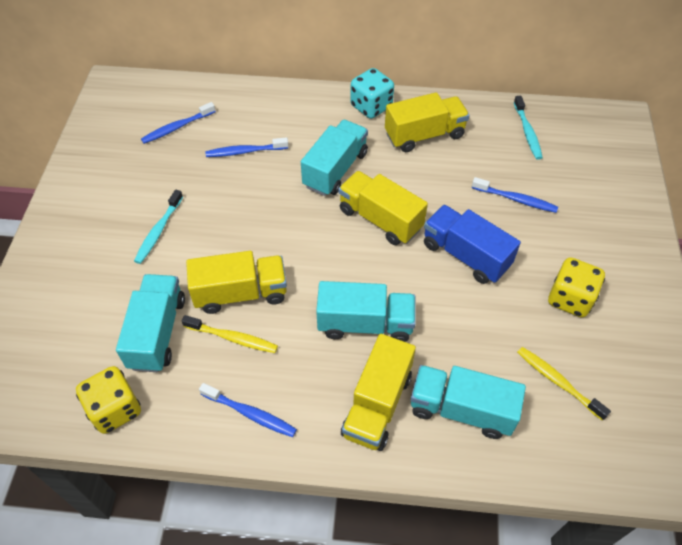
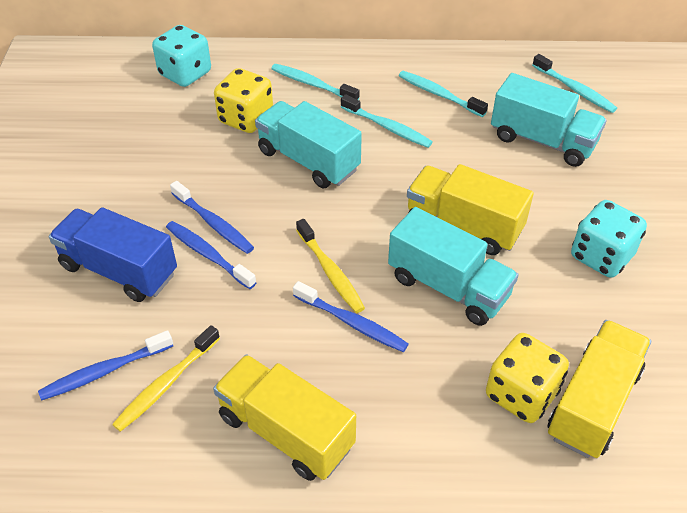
turquoise dice: [350,68,394,119] = 1 -> [152,25,211,87] [571,200,647,278] = 2
turquoise toothbrush: [134,189,183,264] [514,96,543,160] = 2 -> [271,64,360,100] [341,94,433,148] [399,71,488,117] [532,54,617,113] = 4
turquoise truck: [116,274,185,372] [301,120,368,196] [316,281,416,342] [411,365,526,439] = 4 -> [255,101,362,188] [388,207,518,326] [491,73,607,167] = 3
yellow truck: [186,251,287,314] [338,171,428,245] [341,334,416,451] [385,92,470,152] = 4 -> [213,354,356,481] [407,164,534,255] [548,320,651,458] = 3

